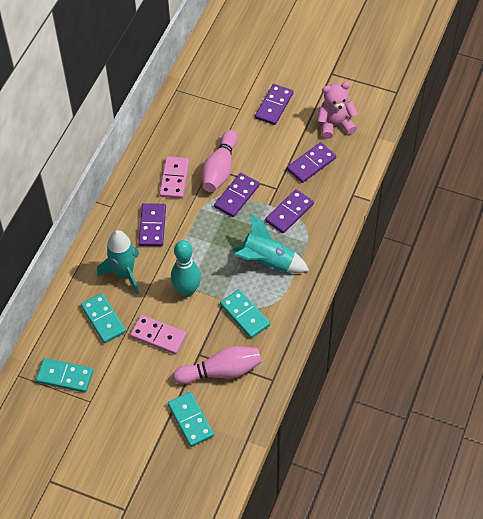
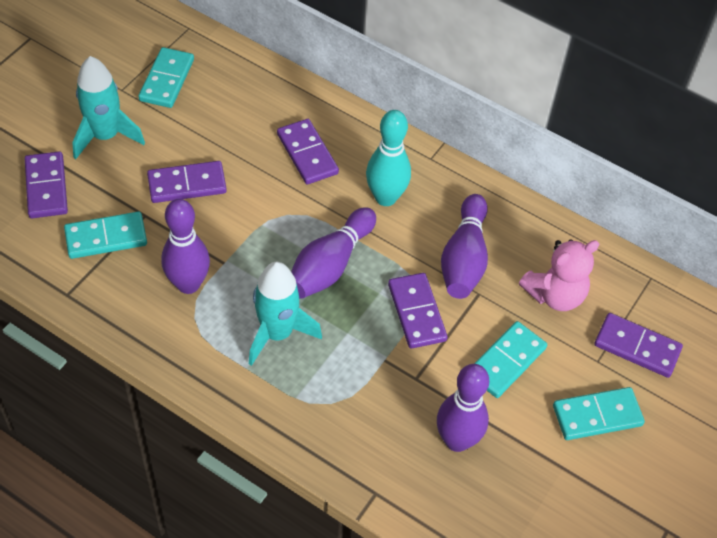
pink bowling pin: [173,346,262,384] [202,130,238,192] = 2 -> none = 0
pink domino: [130,315,187,355] [159,156,189,199] = 2 -> none = 0
purple bowling pin: none = 0 -> [161,199,210,294] [291,207,376,299] [437,364,489,452] [441,194,488,299] = 4

